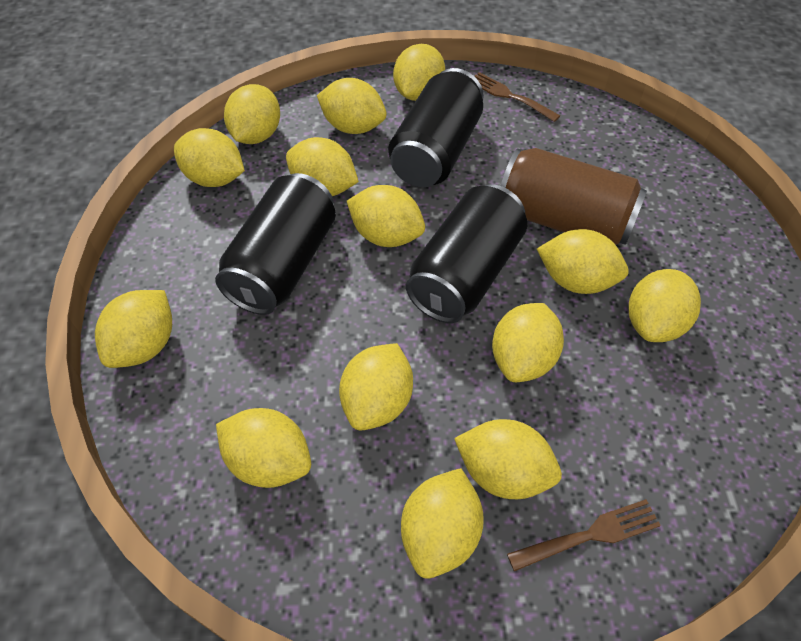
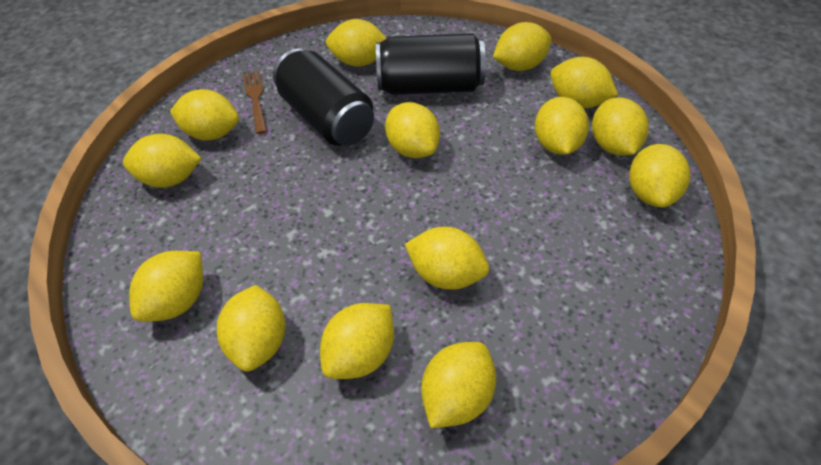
black can: [215,173,336,315] [388,68,484,187] [406,184,527,323] = 3 -> [273,48,374,146] [376,33,486,95] = 2
brown can: [501,148,647,245] = 1 -> none = 0
brown fork: [474,72,560,122] [507,499,661,571] = 2 -> [243,71,267,134] = 1

